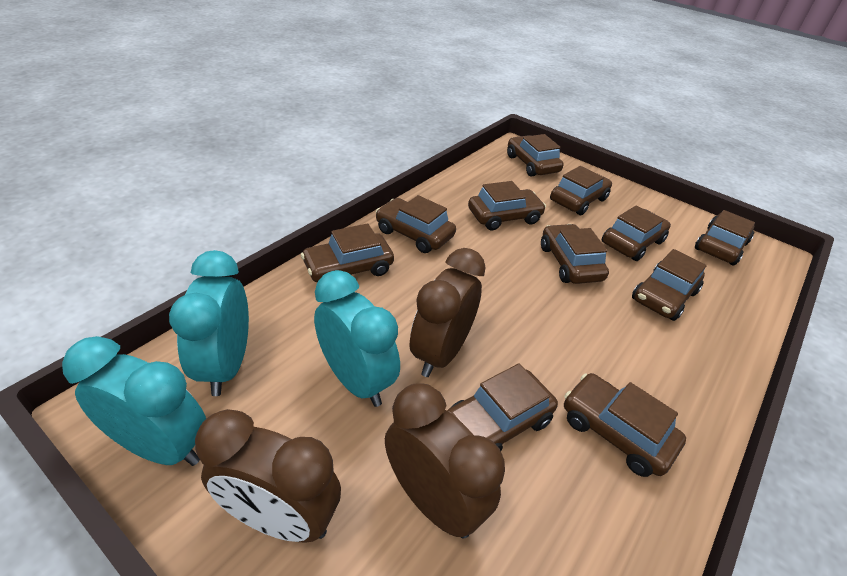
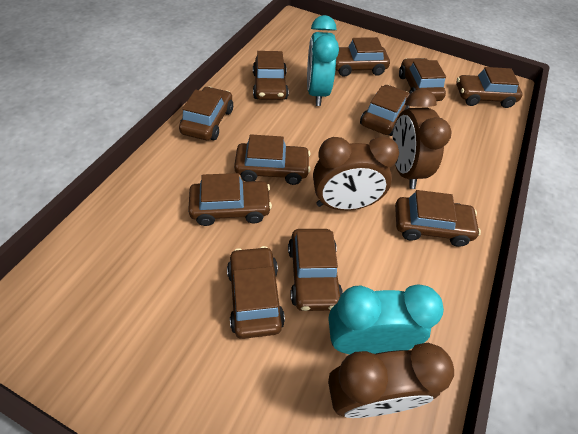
turquoise clock: [62,336,206,466] [169,250,249,396] [314,270,400,407] = 3 -> [307,15,339,106] [328,285,444,354] = 2

